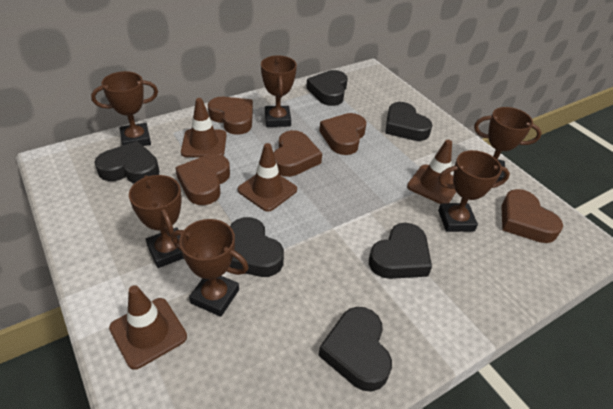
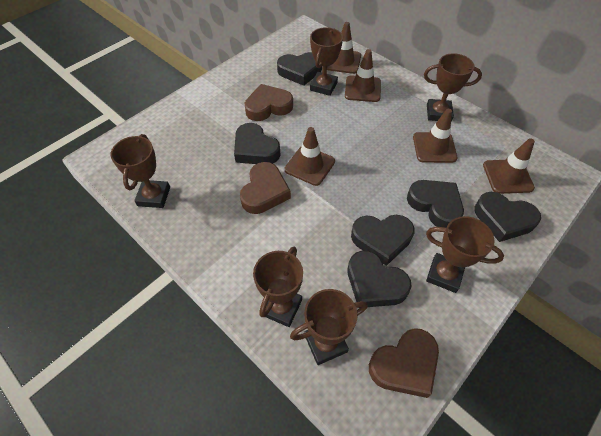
brown heart: [175,154,230,205] [208,97,253,135] [273,130,322,177] [319,113,366,155] [501,189,563,243] = 5 -> [240,162,291,214] [245,84,293,121] [369,328,439,398] = 3
brown traffic cone: [109,285,187,370] [181,98,227,157] [238,143,297,212] [407,140,456,204] = 4 -> [285,127,335,186] [327,22,361,74] [345,49,381,102] [413,109,458,163] [483,138,535,194] = 5

